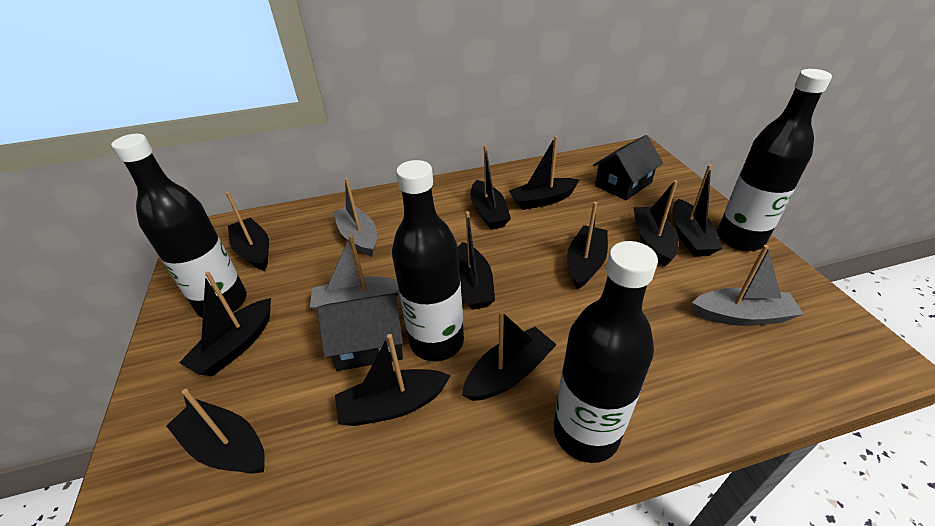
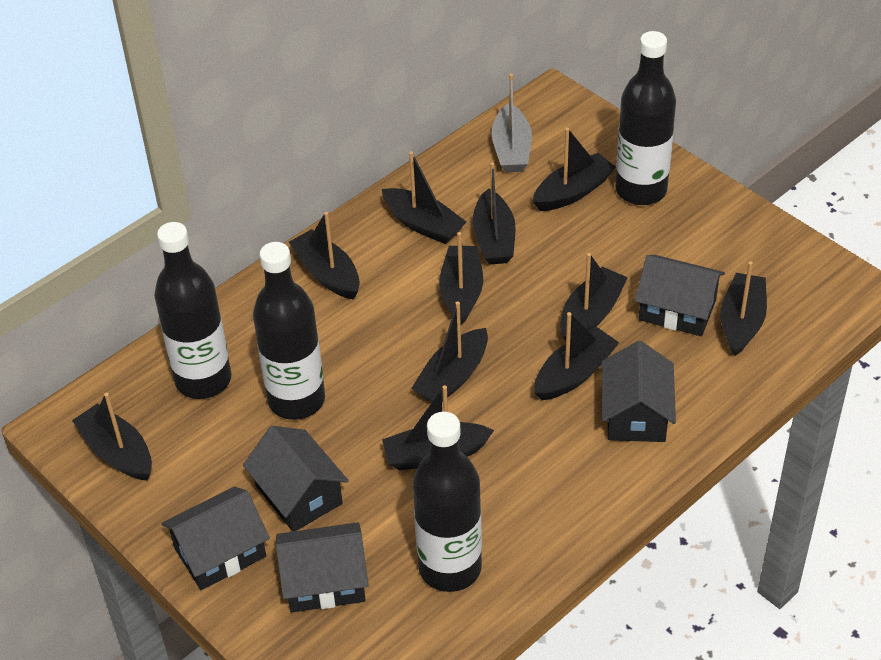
black house: [317,293,403,371] [593,135,663,200] = 2 -> [161,486,270,590] [243,426,349,532] [276,522,369,612] [602,341,676,442] [635,255,725,336] = 5
grey boat: [310,235,400,311] [333,178,377,257] [692,245,804,326] = 3 -> [491,74,532,172] = 1

